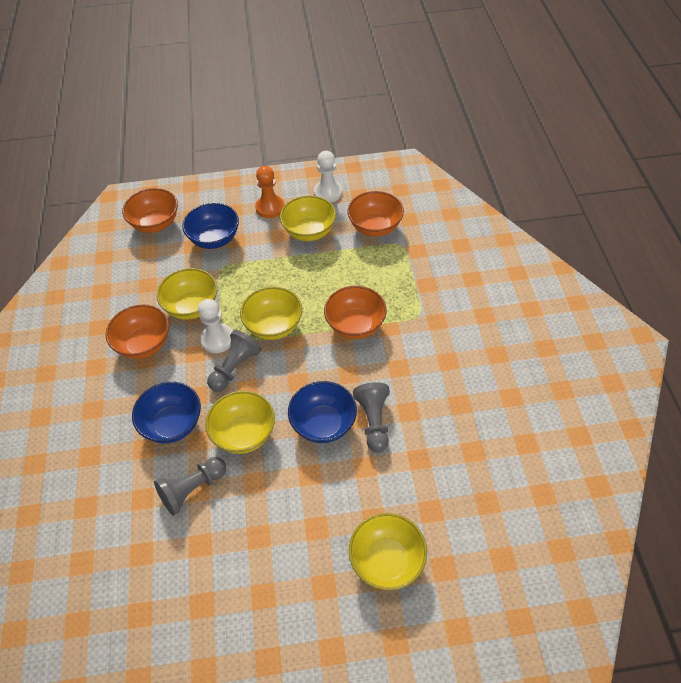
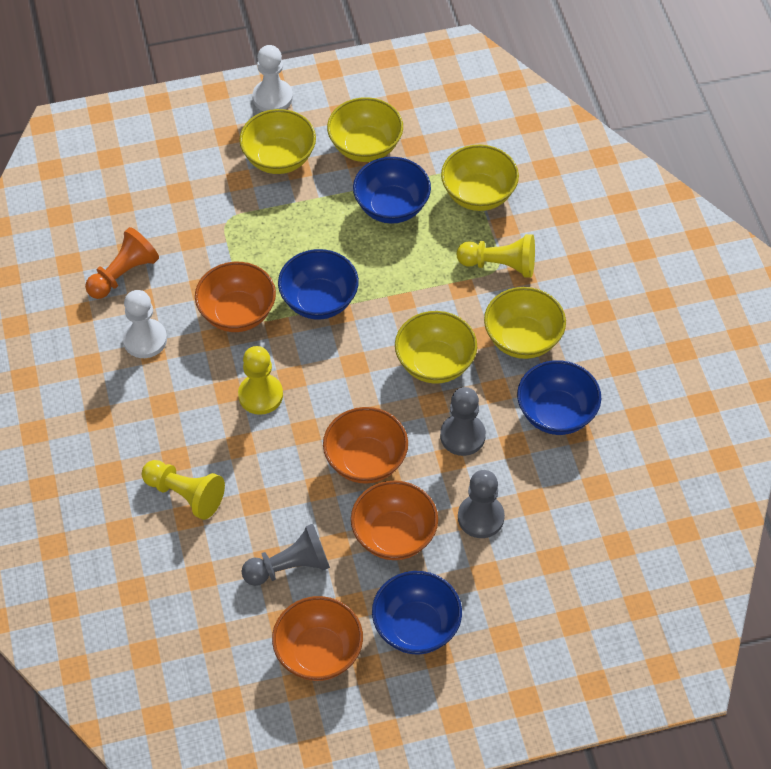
blue bowl: [132,382,201,443] [182,203,239,249] [288,381,357,443] = 3 -> [278,249,359,319] [353,157,431,224] [372,571,462,654] [517,360,601,435] = 4
yellow pawn: none = 0 -> [142,460,225,520] [238,346,283,415] [457,234,535,278] = 3

